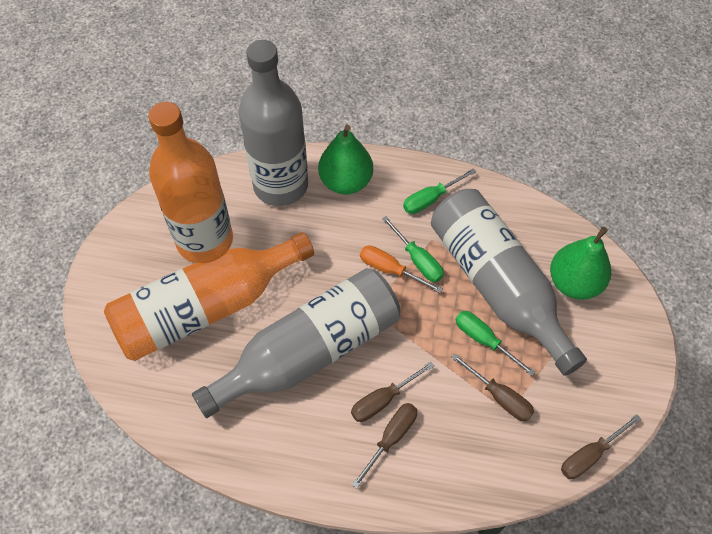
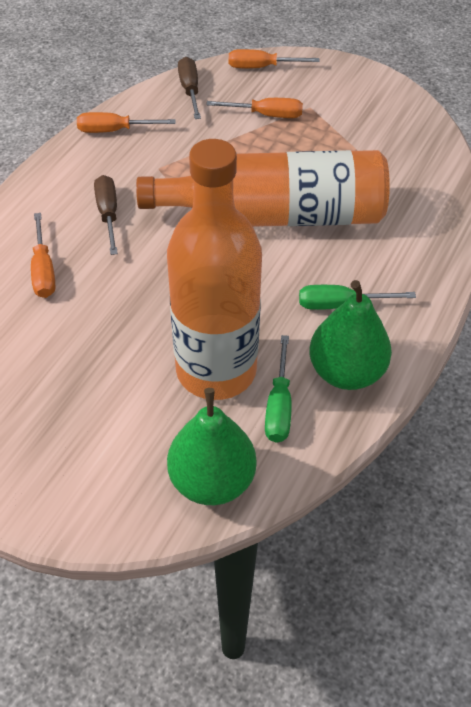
brown screwdriver: [351,362,434,422] [352,403,417,488] [451,354,534,421] [561,414,641,479] = 4 -> [94,175,118,255] [178,57,201,119] = 2
green screwdriver: [382,216,444,282] [403,168,476,214] [456,311,536,376] = 3 -> [265,335,292,443] [299,285,416,310] = 2
grey bottle: [192,268,401,418] [239,40,308,206] [431,189,587,376] = 3 -> none = 0
orange screwdriver: [360,245,443,293] = 1 -> [31,213,55,298] [77,112,176,133] [206,98,303,118] [229,49,320,68] = 4

